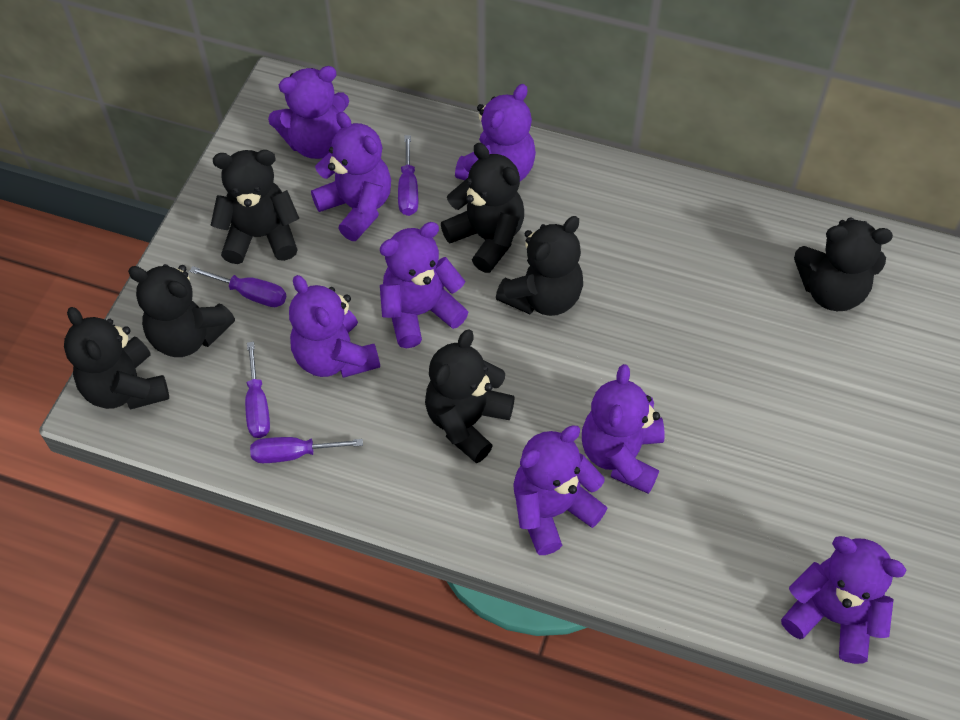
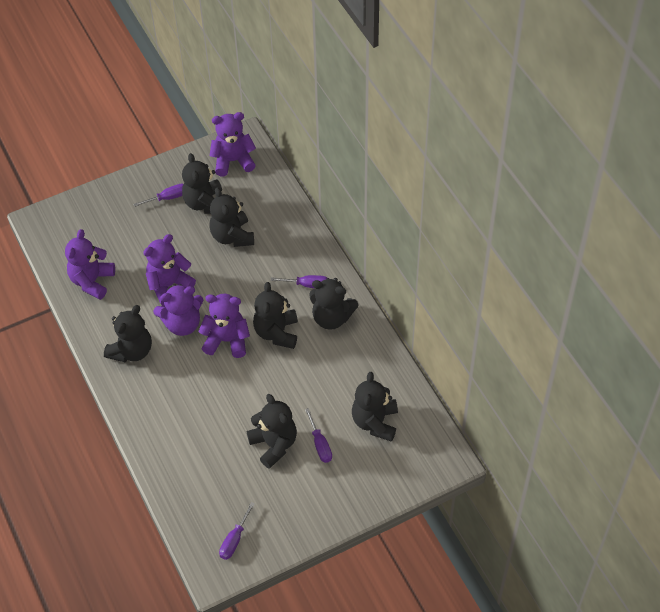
purple teddy bear: [268,66,349,159] [289,275,380,378] [311,112,391,241] [380,222,468,348] [455,84,536,181] [513,425,607,555] [582,364,665,494] [781,536,906,664] = 8 -> [65,229,115,300] [143,234,196,305] [153,284,204,336] [198,294,250,358] [210,112,256,177] = 5

